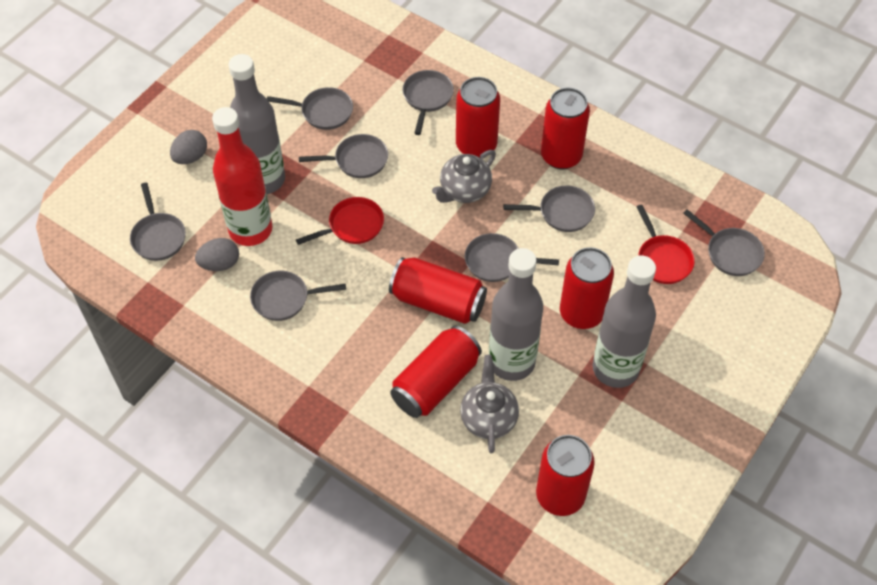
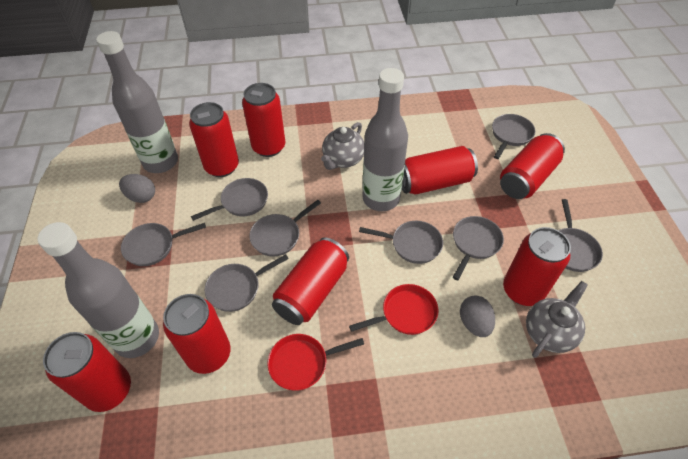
red bottle: [212,107,272,246] = 1 -> none = 0
red can: [389,257,487,324] [390,326,482,418] [456,77,500,157] [536,435,595,516] [541,88,590,169] [560,247,614,329] = 6 -> [43,332,131,412] [163,294,231,374] [189,102,239,177] [242,83,285,157] [272,237,349,325] [402,146,478,195] [500,133,565,199] [503,227,571,306] = 8

